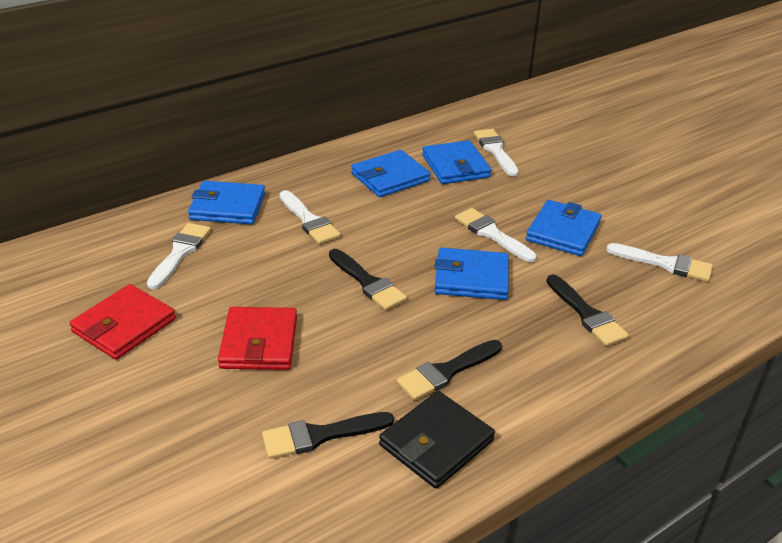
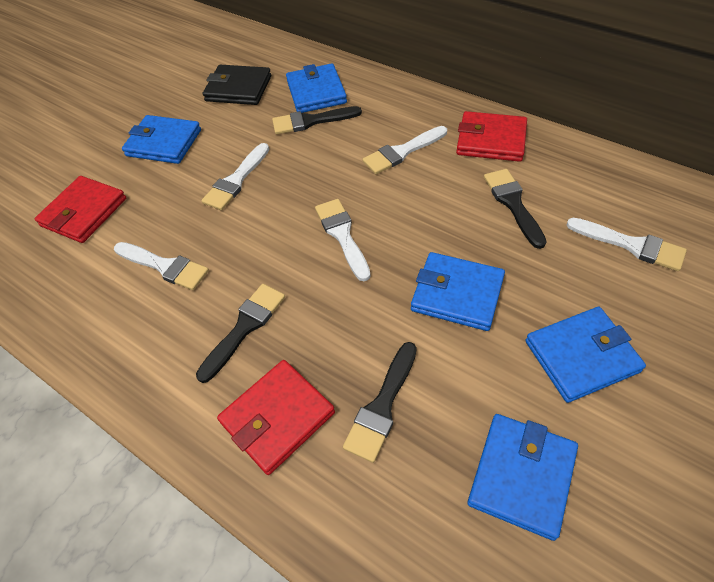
red wallet: [69,284,176,360] [218,307,297,370] = 2 -> [35,176,126,243] [217,360,335,475] [456,111,527,162] = 3

